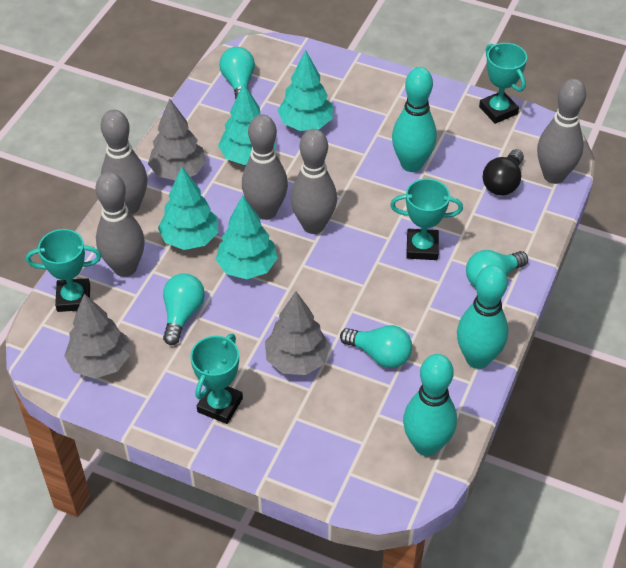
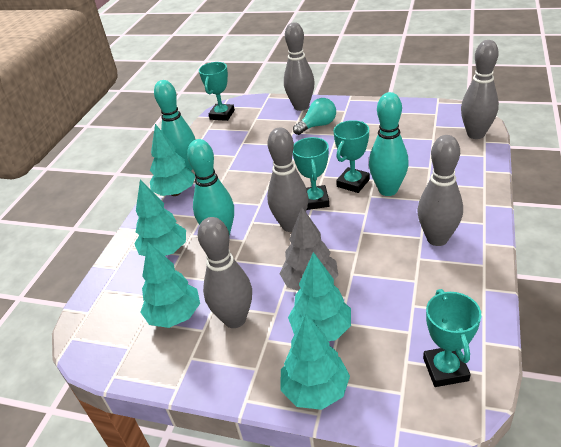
black light bulb: [483,149,524,196] = 1 -> none = 0
grey tree: [64,293,130,378] [148,99,206,180] [265,292,330,375] = 3 -> [280,207,338,291] = 1
turquoise light bulb: [163,273,205,345] [219,47,255,99] [340,325,412,368] [466,250,528,287] = 4 -> [293,98,336,135] = 1
turquoise tree: [158,167,218,250] [216,196,278,279] [218,83,275,165] [278,50,333,131] = 4 -> [134,180,186,256] [141,242,200,328] [150,124,195,196] [280,313,350,410] [288,252,351,341] = 5

